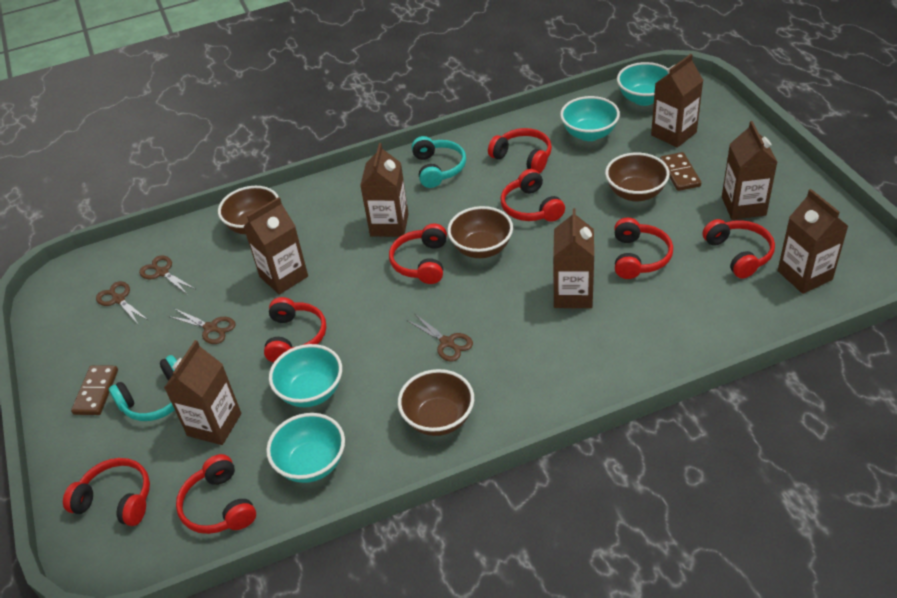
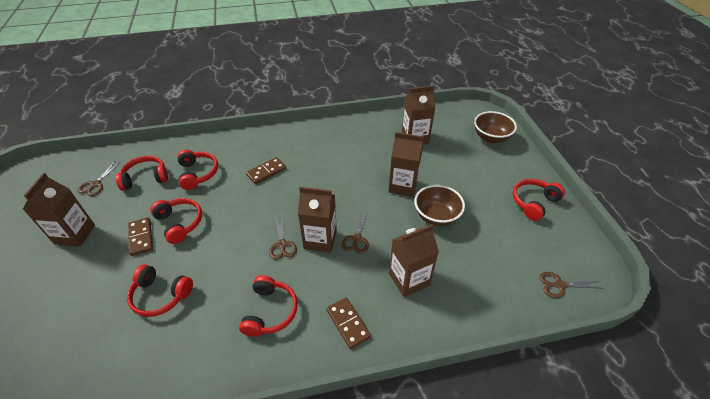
brown bowl: [218,186,279,234] [398,369,474,436] [447,206,513,258] [605,153,670,202] = 4 -> [414,185,465,226] [474,111,517,143] = 2
brown carton: [164,340,241,445] [244,197,308,295] [360,143,409,237] [553,208,594,308] [651,54,704,148] [722,121,778,220] [778,189,848,294] = 7 -> [23,173,95,247] [298,187,337,253] [389,132,424,197] [389,224,439,297] [402,86,436,144] = 5
brown domino: [71,365,118,415] [660,152,701,191] = 2 -> [128,218,153,256] [246,157,286,184] [326,297,371,349] = 3
red headphones: [63,458,150,526] [176,454,256,534] [264,297,326,363] [389,223,447,284] [488,128,552,173] [501,169,565,222] [614,218,673,279] [702,219,775,278] = 8 -> [116,156,168,191] [127,264,193,317] [150,198,202,244] [177,150,218,190] [239,275,298,337] [513,179,565,221] = 6
turquoise bowl: [266,413,345,483] [269,344,342,407] [560,96,620,141] [617,62,668,106] = 4 -> none = 0
turquoise headphones: [109,355,177,421] [412,136,466,188] = 2 -> none = 0

